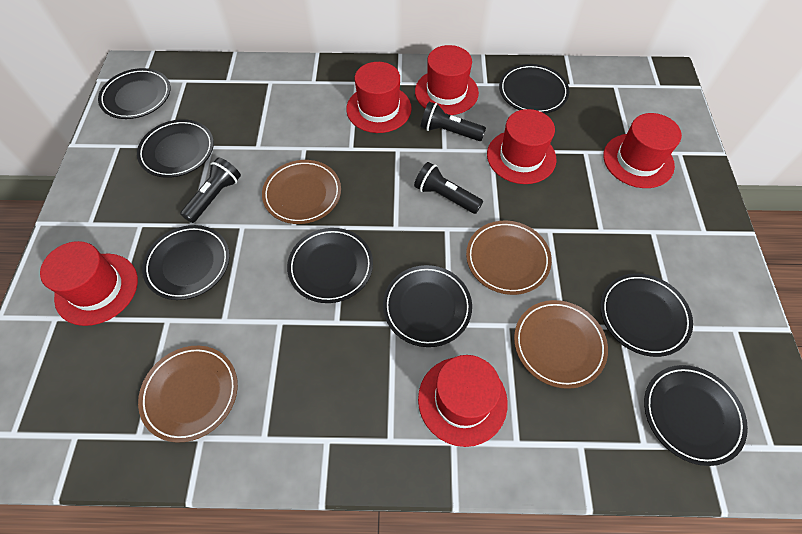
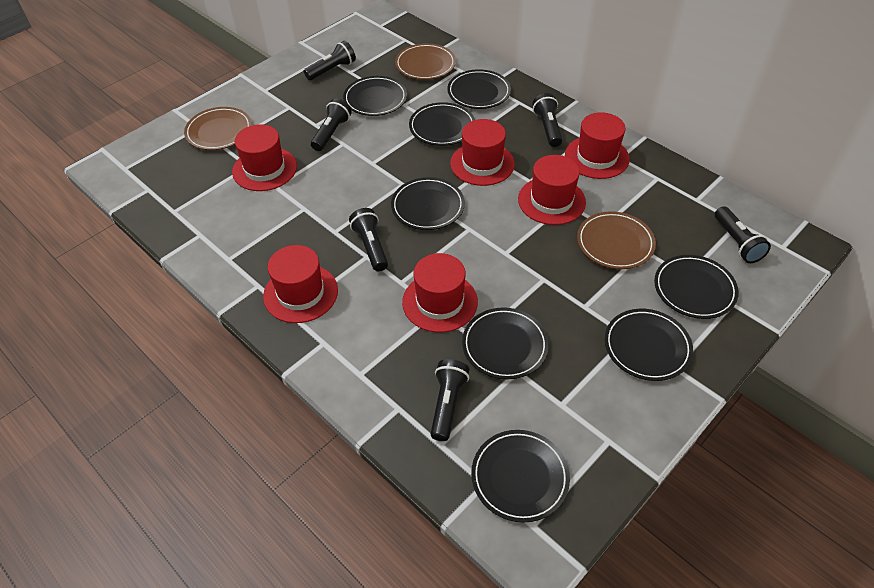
black flashlight: [180,157,241,223] [414,162,483,214] [421,102,486,141] = 3 -> [304,41,356,80] [311,99,352,151] [349,208,388,271] [431,359,470,441] [532,93,562,147] [715,206,771,263] = 6
brown plate: [138,346,238,443] [262,160,341,224] [466,221,552,295] [514,300,608,389] = 4 -> [184,107,252,150] [395,43,456,80] [577,211,656,269] = 3

